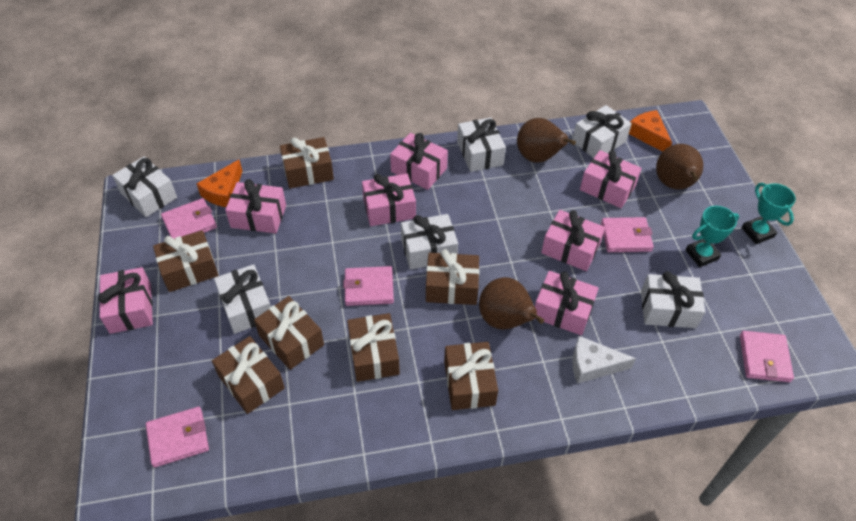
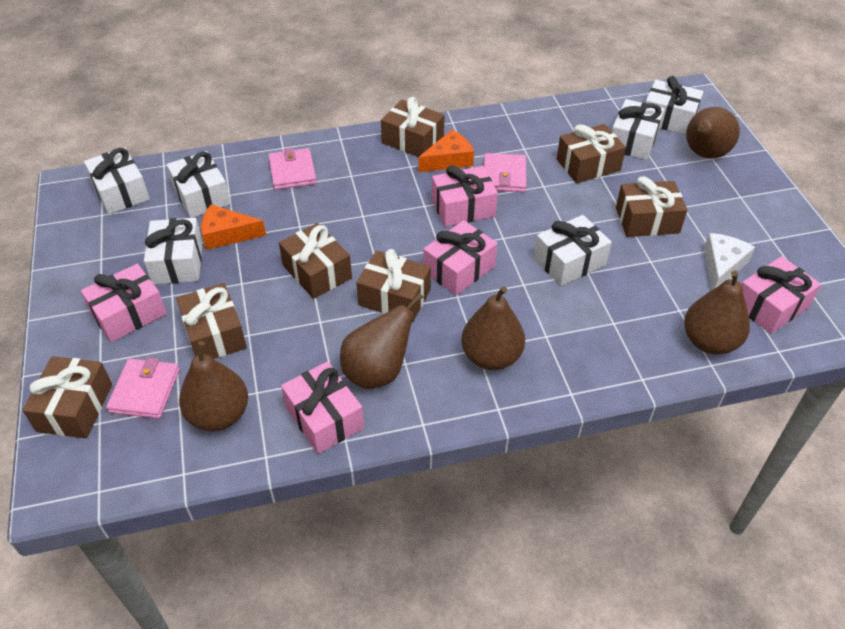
brown pear: [479,277,544,330] [517,118,576,162] [656,144,703,190] = 3 -> [179,341,248,431] [340,293,423,389] [461,286,525,370] [684,271,750,354] [686,107,740,159] = 5
pink gift: [98,267,153,334] [225,179,286,233] [362,174,416,226] [390,133,448,190] [534,271,599,335] [541,210,605,271] [580,150,642,208] = 7 -> [81,264,167,342] [281,361,364,454] [423,220,497,295] [432,166,498,227] [741,256,821,334] = 5
pink wallet: [146,407,209,467] [161,198,217,239] [343,266,394,306] [601,217,654,252] [740,331,794,382] = 5 -> [106,358,180,419] [268,148,317,190] [484,153,526,192] = 3
turquoise trophy: [685,206,739,267] [741,183,796,244] = 2 -> none = 0

